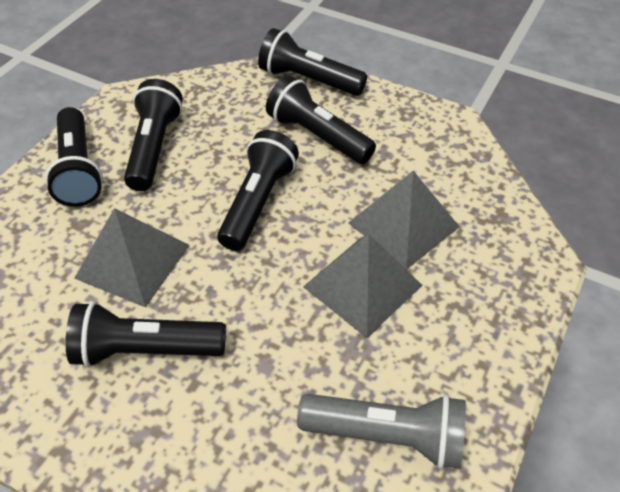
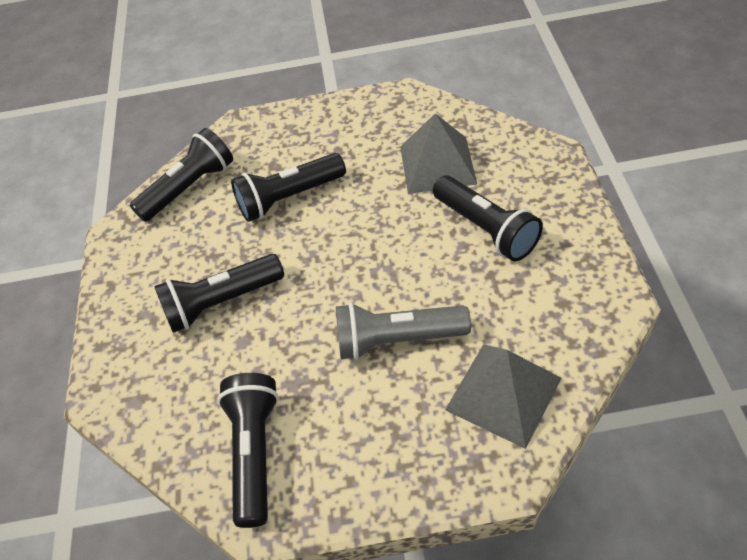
black flashlight: [45,107,103,207] [65,302,226,368] [124,79,183,191] [217,130,299,251] [258,28,367,96] [266,76,376,164] = 6 -> [130,128,233,222] [154,254,284,333] [217,373,279,528] [231,153,346,222] [433,175,543,261] = 5
grey pyramid: [74,208,190,307] [303,234,422,338] [348,171,460,270] = 3 -> [400,113,477,194] [445,344,562,449] = 2

